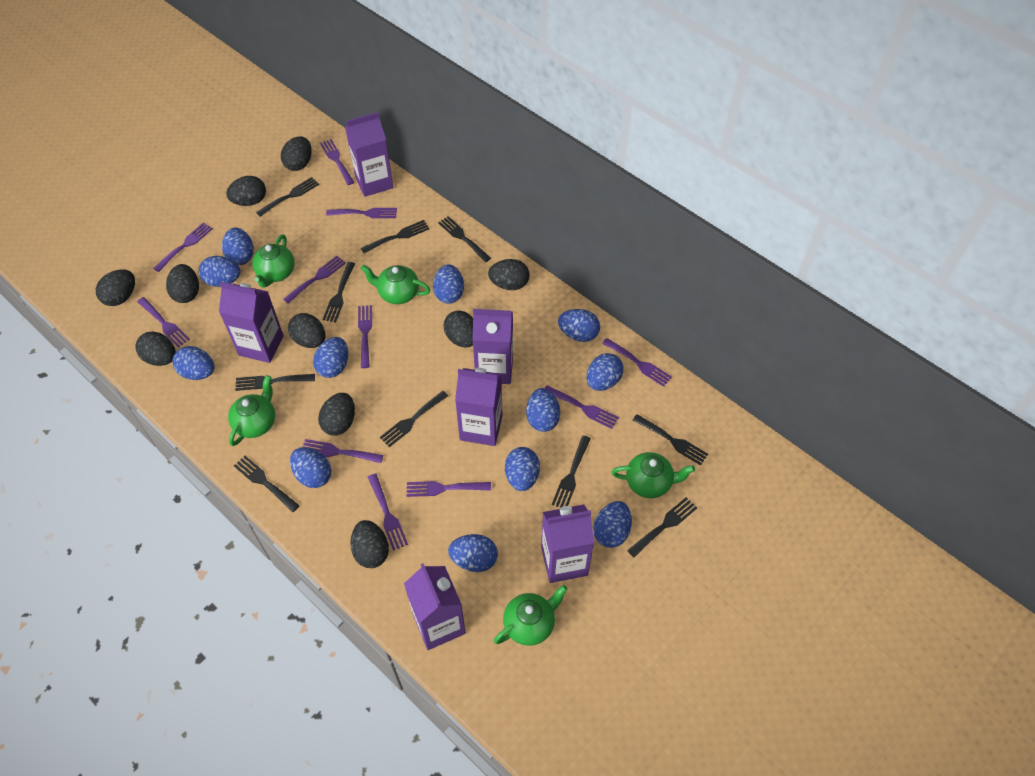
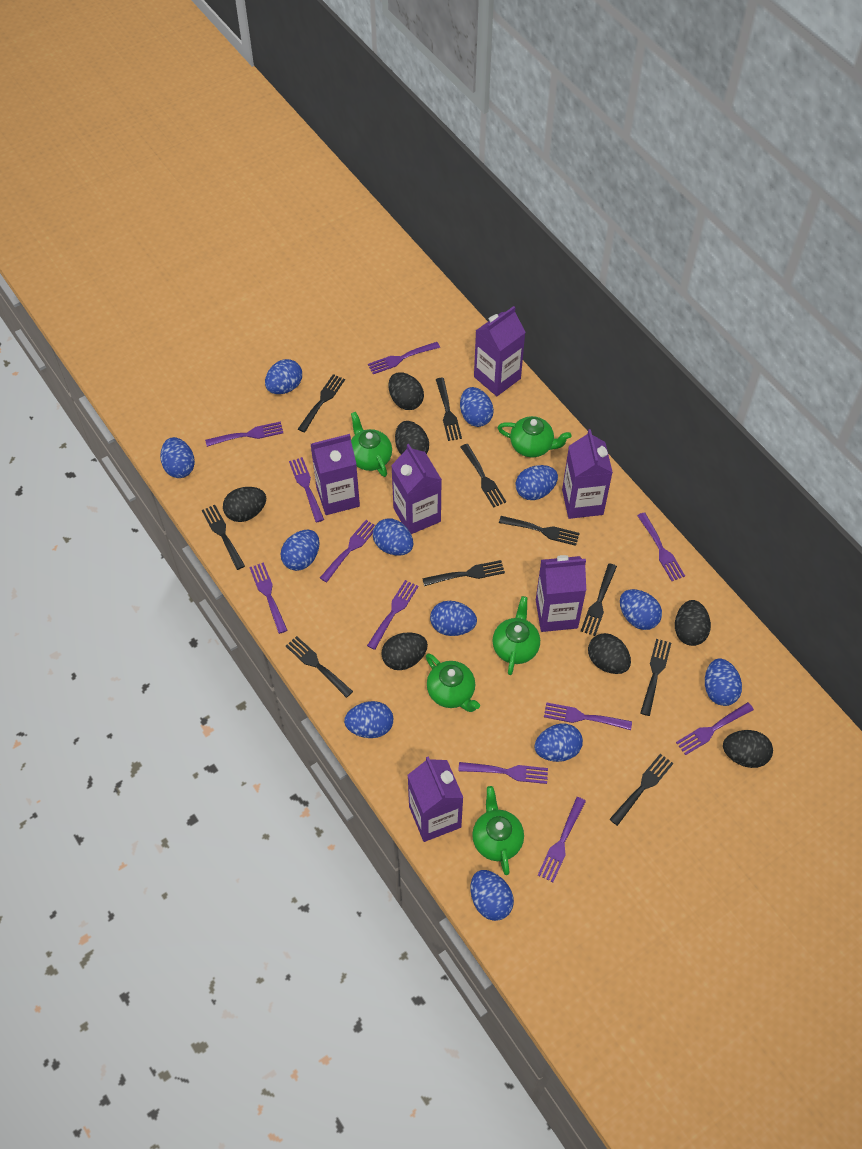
black egg: [96,269,135,306] [135,331,176,366] [166,264,199,303] [226,176,266,206] [281,136,312,171] [288,313,326,348] [318,393,355,436] [350,520,389,568] [444,311,473,348] [488,259,530,290] = 10 -> [223,487,266,522] [382,632,428,670] [388,372,424,410] [395,421,429,454] [588,633,631,674] [675,600,711,646] [723,730,773,768] = 7

